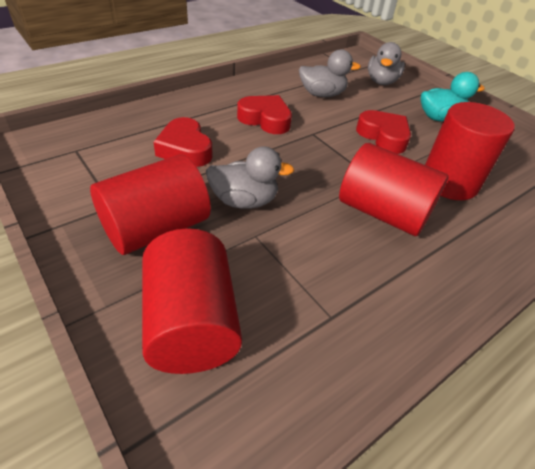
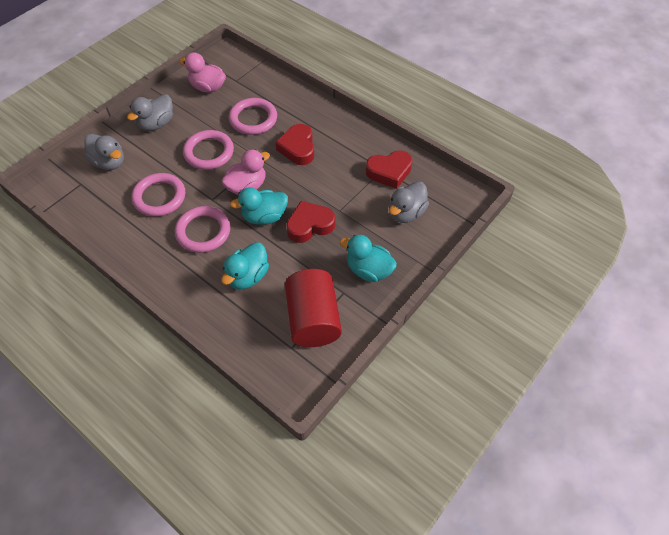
pink duck: none = 0 -> [179,52,226,93] [221,150,270,195] = 2
pink ring: none = 0 -> [131,173,185,217] [175,206,231,253] [183,130,234,170] [229,98,277,135] = 4
red cylinder: [90,154,211,255] [142,228,242,374] [339,143,449,236] [425,102,515,200] = 4 -> [285,269,342,347] = 1
turquoise duck: [420,72,485,122] = 1 -> [221,242,269,290] [230,187,288,225] [340,235,397,282] = 3

